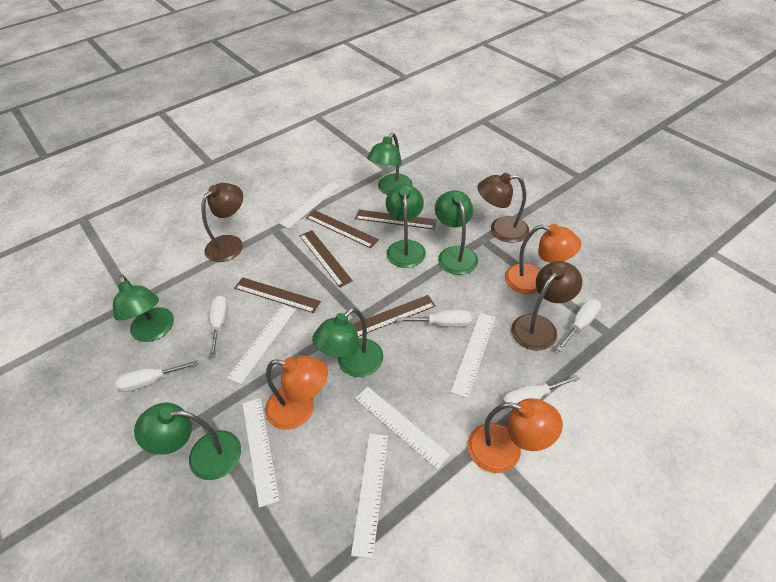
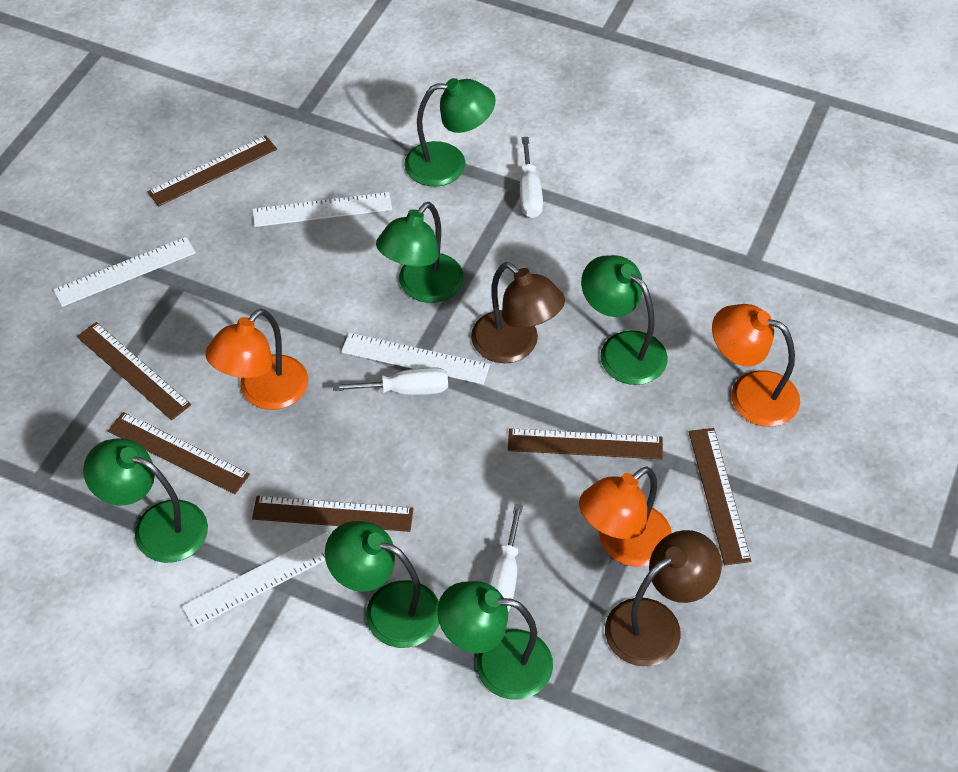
brown lamp: [202,183,243,262] [477,173,529,243] [511,261,582,351] = 3 -> [471,262,565,363] [605,530,722,666] = 2
brown ruler: [234,277,321,313] [300,230,353,288] [306,210,379,248] [353,295,436,337] [355,210,437,229] = 5 -> [77,322,191,420] [108,412,250,494] [147,135,277,206] [252,496,414,532] [508,428,663,459] [689,428,751,565] = 6
white ruler: [227,304,296,384] [242,398,280,508] [279,181,340,229] [351,434,388,559] [355,387,450,470] [451,313,496,398] = 6 -> [53,237,196,307] [182,531,330,628] [252,192,392,227] [341,333,490,384] = 4
white screwdriver: [115,360,198,392] [209,295,228,358] [397,310,472,327] [502,375,580,411] [556,299,601,352] = 5 -> [333,367,448,395] [489,504,523,611] [520,137,543,218] = 3

